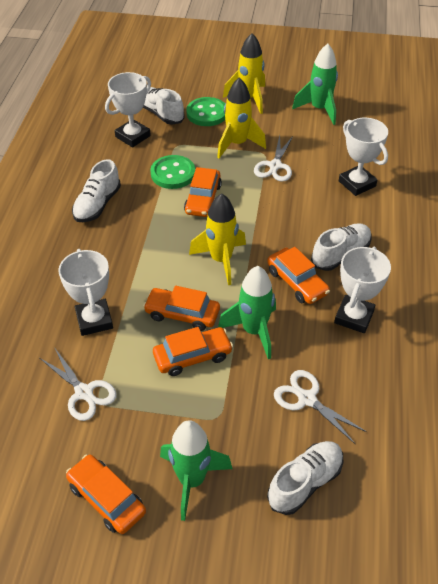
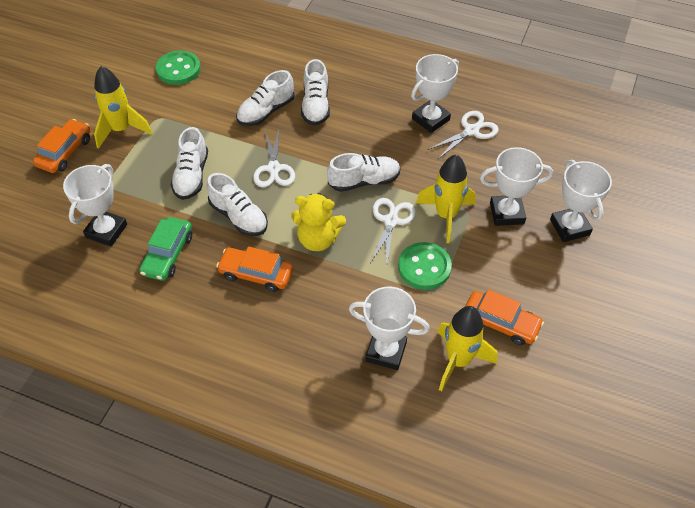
green car: none = 0 -> [140,217,192,281] = 1
green rocket: [160,420,232,521] [218,266,276,359] [292,44,338,125] = 3 -> none = 0
orange car: [66,454,146,534] [143,286,220,331] [153,327,233,376] [184,167,222,217] [267,247,330,304] = 5 -> [33,119,91,173] [216,246,293,292] [465,289,544,346] = 3
white shoe: [72,159,121,222] [143,87,185,125] [267,441,343,515] [311,223,371,271] = 4 -> [171,127,208,200] [206,173,268,236] [236,70,295,126] [301,59,330,126] [327,153,401,192] = 5
white trophy: [58,249,113,336] [105,72,151,147] [334,247,391,333] [339,118,388,196] = 4 -> [63,164,127,247] [349,287,430,370] [411,54,459,133] [480,147,553,226] [550,160,612,242] = 5
yellow teddy bear: none = 0 -> [291,193,346,251] = 1

